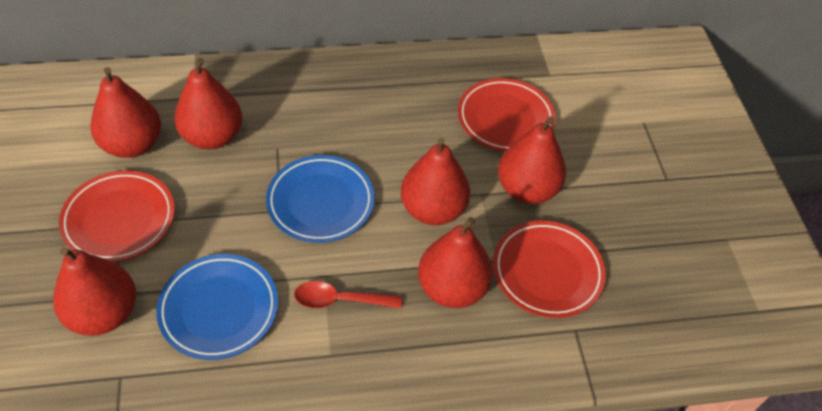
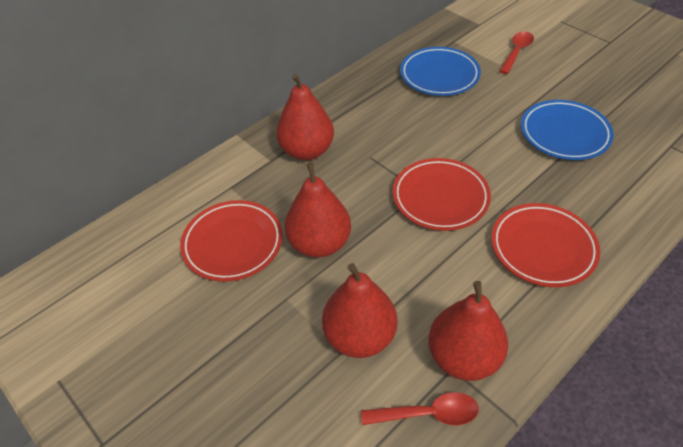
red pear: [53,247,136,336] [90,67,161,158] [174,58,242,149] [401,138,470,225] [418,217,493,308] [498,116,566,204] = 6 -> [276,74,334,160] [284,163,351,258] [322,263,397,358] [428,281,508,381] = 4
red spoon: [294,281,402,308] = 1 -> [361,392,479,425] [499,32,534,74] = 2

